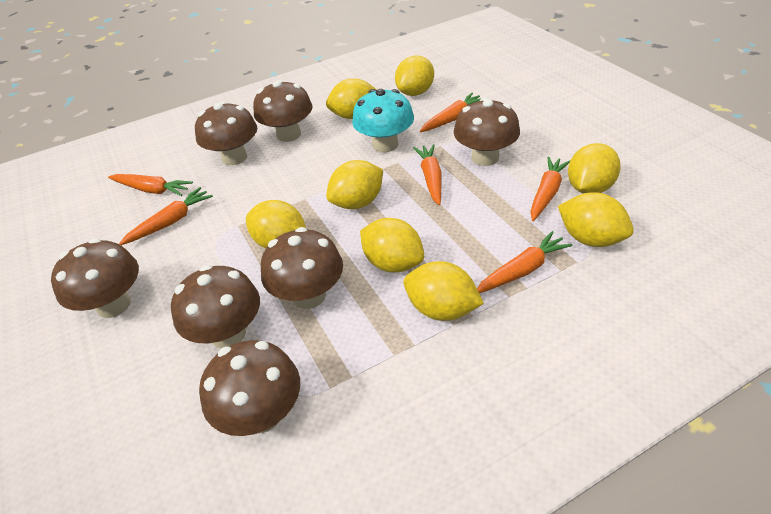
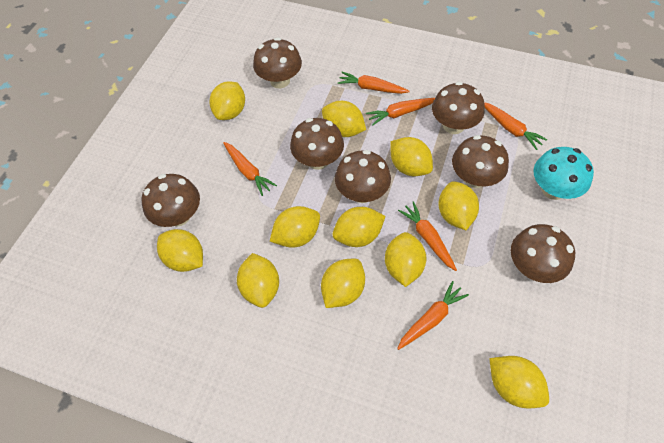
yellow lemon: [246,200,306,249] [326,78,377,119] [326,160,383,209] [360,218,424,272] [395,55,434,96] [403,261,484,321] [558,192,634,247] [568,143,621,194] = 8 -> [157,229,203,272] [209,81,245,120] [237,253,279,308] [270,206,320,248] [321,259,365,308] [322,101,366,137] [333,207,385,247] [385,232,427,287] [390,137,433,176] [438,181,479,230] [489,356,549,408] = 11

